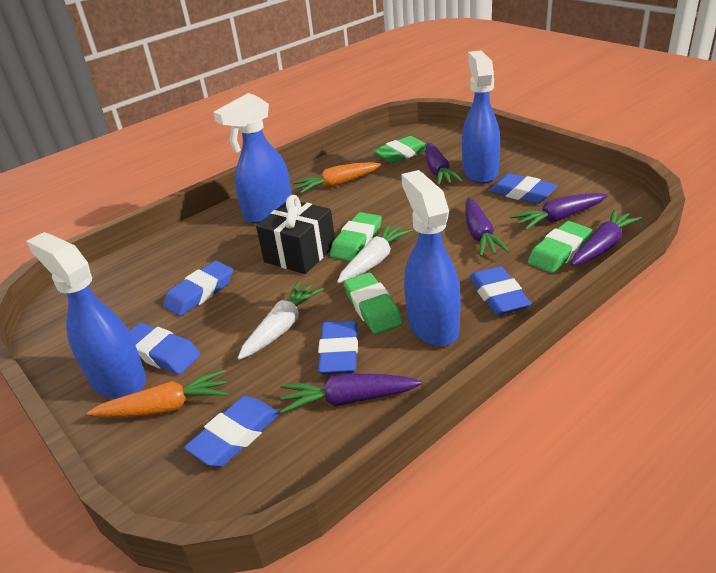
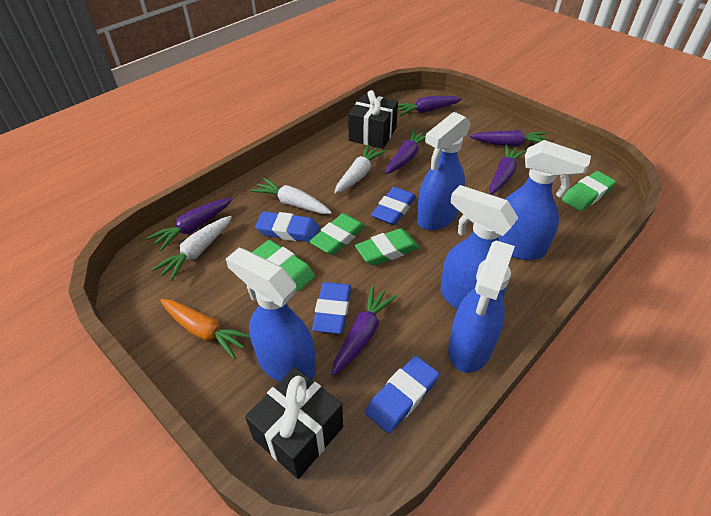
black gift: [256,195,335,274] = 1 -> [245,367,343,479] [348,90,398,149] = 2
blue eraser: [129,323,201,375] [163,261,233,316] [184,396,280,467] [318,320,358,375] [469,266,531,315] [489,173,558,204] = 6 -> [255,211,320,242] [312,282,351,334] [365,356,439,434] [371,187,416,225] = 4
blue spray bottle: [26,232,146,399] [213,93,291,224] [401,170,461,347] [462,50,500,184] = 4 -> [226,248,316,382] [417,112,471,230] [440,185,518,309] [448,240,515,373] [498,140,591,260] = 5
orange carrot: [87,369,228,418] [293,162,381,194] = 2 -> [160,299,250,359] = 1
purple carrot: [280,374,422,414] [425,143,463,186] [465,198,510,257] [510,193,608,230] [571,209,642,266] = 5 -> [147,198,232,251] [332,286,397,375] [385,129,426,174] [398,96,462,116] [469,130,548,147] [489,145,526,194] = 6
white carrot: [238,281,324,360] [337,223,413,283] = 2 -> [152,216,232,281] [251,178,332,214] [334,145,386,194] = 3

